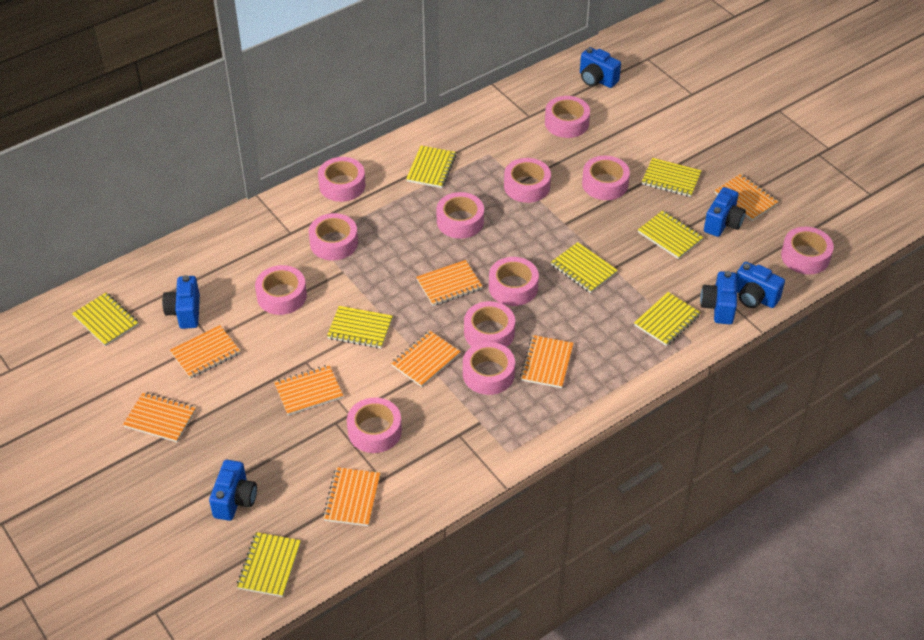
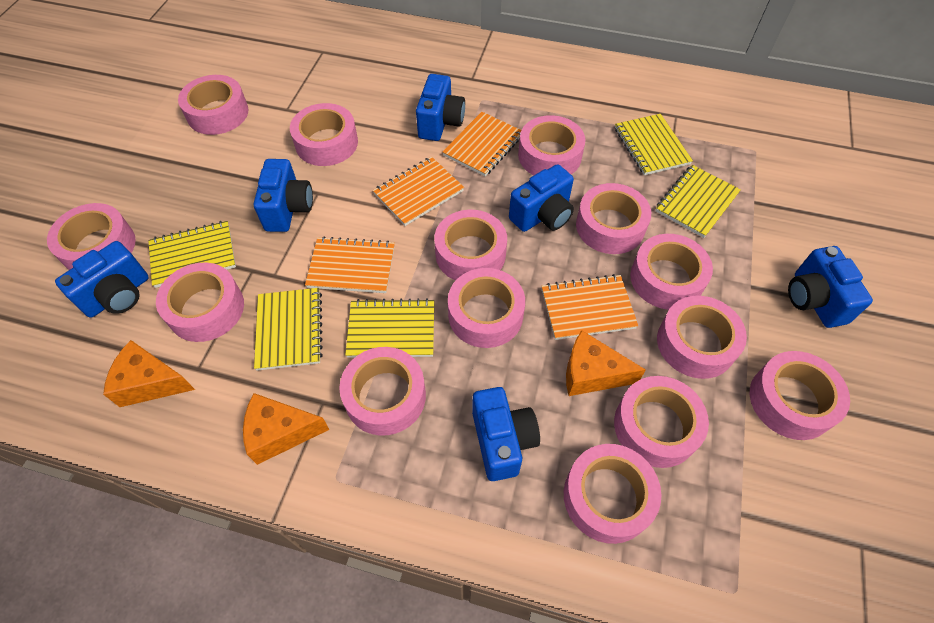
orange cheese: none = 0 -> [103,340,195,407] [243,393,330,465] [566,330,646,396] = 3
orange notebook: [123,392,196,442] [170,325,240,379] [274,365,343,415] [323,467,380,526] [391,331,461,387] [416,260,483,306] [520,335,574,388] [714,174,779,221] = 8 -> [305,236,395,293] [373,157,464,226] [442,112,521,176] [542,274,638,340] = 4
pink tape: [255,265,307,315] [309,213,358,261] [318,157,366,202] [347,398,402,453] [436,192,484,239] [463,342,515,395] [464,301,515,347] [489,257,539,306] [504,158,551,203] [545,96,590,138] [582,156,630,200] [781,227,834,274] = 12 -> [47,203,136,270] [156,262,244,342] [178,75,248,135] [290,103,358,166] [339,347,426,435] [434,210,507,280] [448,268,525,348] [518,115,585,175] [564,444,661,544] [576,183,651,254] [614,376,709,468] [630,234,713,310] [657,296,747,379] [750,351,850,440] = 14
yellow notebook: [72,293,139,346] [237,532,301,597] [327,306,393,349] [406,145,456,188] [551,242,618,293] [634,292,701,346] [638,210,704,259] [642,158,702,197] = 8 -> [148,221,236,288] [254,288,323,371] [345,298,434,358] [615,114,693,175] [656,165,741,238] = 5

